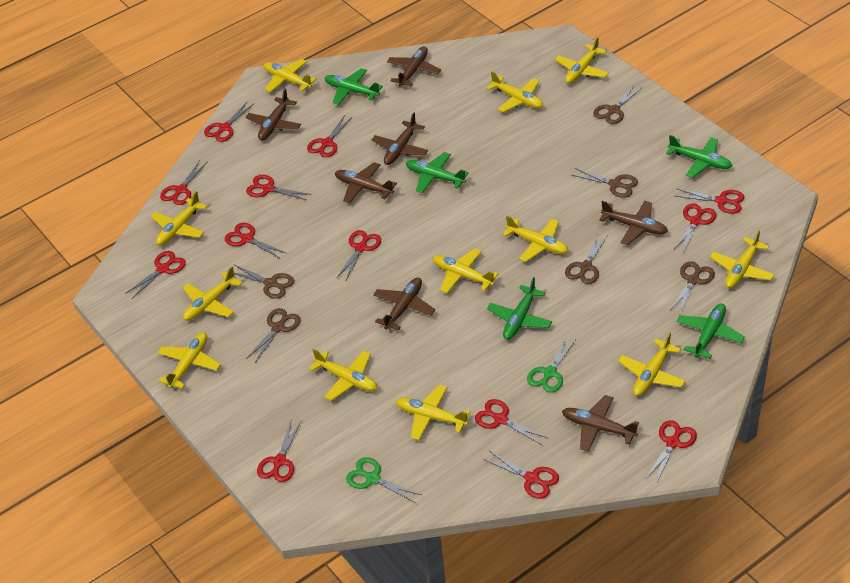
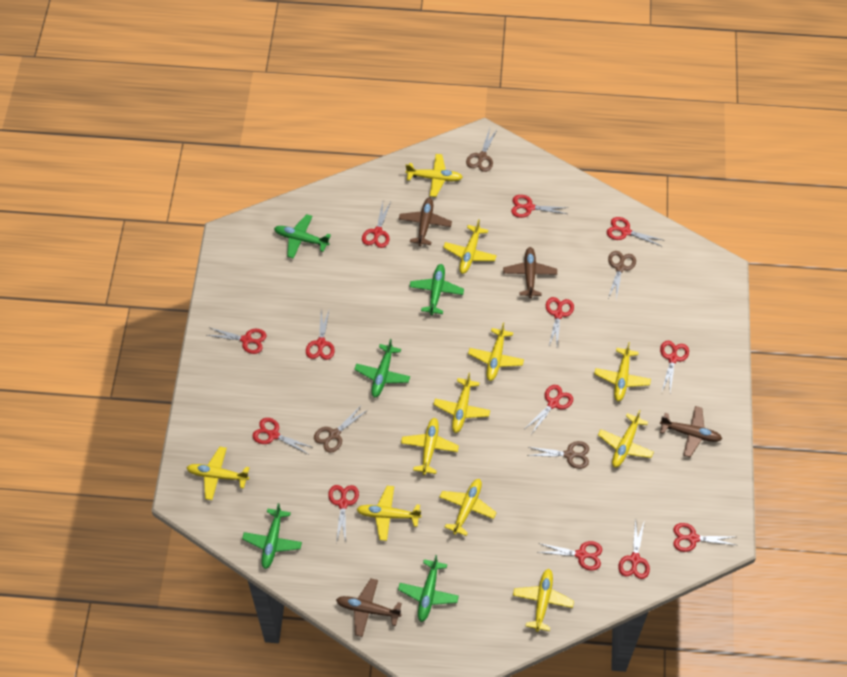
brown plane: [245,89,301,141] [335,162,397,204] [372,113,428,165] [373,278,435,331] [387,46,441,86] [562,395,639,452] [599,201,668,245] = 7 -> [336,579,402,637] [399,198,452,246] [503,247,557,298] [660,406,722,457] = 4
brown scissors: [233,264,294,299] [246,308,301,363] [565,234,607,284] [572,168,638,198] [593,85,642,124] [670,261,715,315] = 6 -> [314,405,368,453] [466,128,497,172] [527,441,589,469] [608,251,636,300] = 4
green scissors: [346,457,421,503] [527,336,577,392] = 2 -> none = 0
yellow plane: [151,191,207,245] [158,332,221,389] [183,266,242,321] [264,59,317,93] [309,349,377,401] [396,385,471,440] [433,249,498,293] [486,71,543,113] [502,216,568,262] [555,37,609,84] [618,332,686,396] [710,230,775,288] = 12 -> [187,447,249,500] [356,486,421,541] [401,418,459,475] [406,154,463,197] [433,373,490,433] [440,479,497,536] [443,219,497,274] [468,322,524,381] [513,569,574,632] [594,342,651,401] [598,410,654,468] = 11

